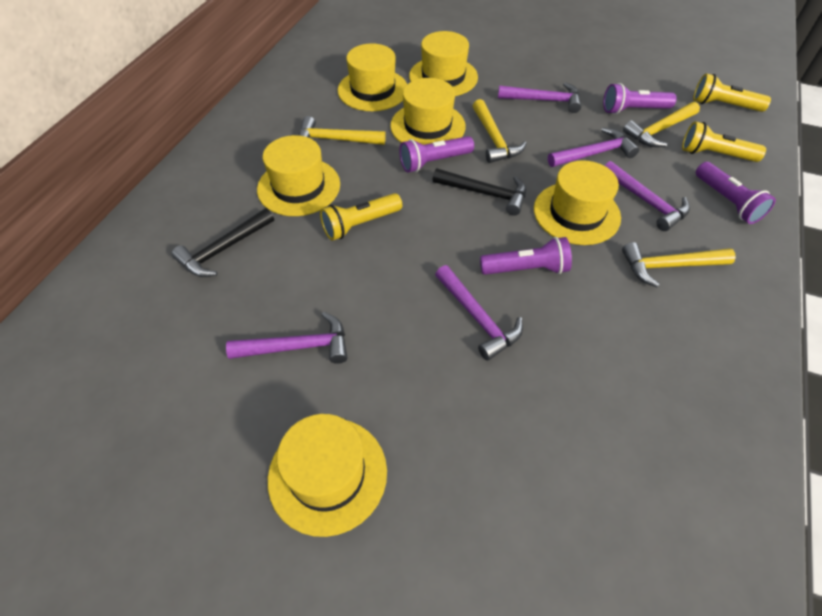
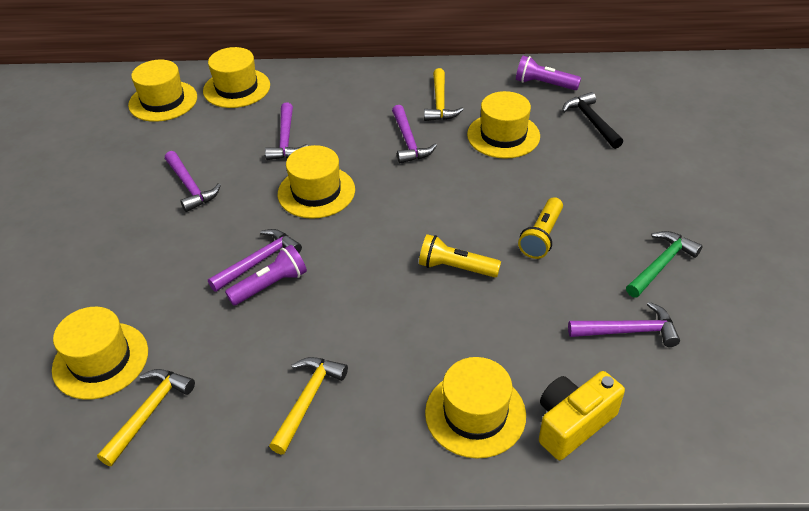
black hammer: [172,208,274,277] [433,168,526,216] = 2 -> [562,92,623,149] = 1
green hammer: none = 0 -> [626,231,703,298] = 1
purple flashlight: [399,136,474,172] [480,237,572,275] [603,83,677,114] [696,162,776,224] = 4 -> [225,245,307,305] [516,56,581,90] = 2
yellow camera: none = 0 -> [539,371,625,460] = 1
yellow flashlight: [320,193,402,241] [682,121,766,162] [693,73,771,112] = 3 -> [419,234,501,277] [518,197,563,259] = 2
yellow hammer: [299,116,386,145] [473,99,527,163] [622,242,736,288] [623,102,700,147] = 4 -> [97,369,195,466] [269,357,348,454] [424,68,464,121] = 3

